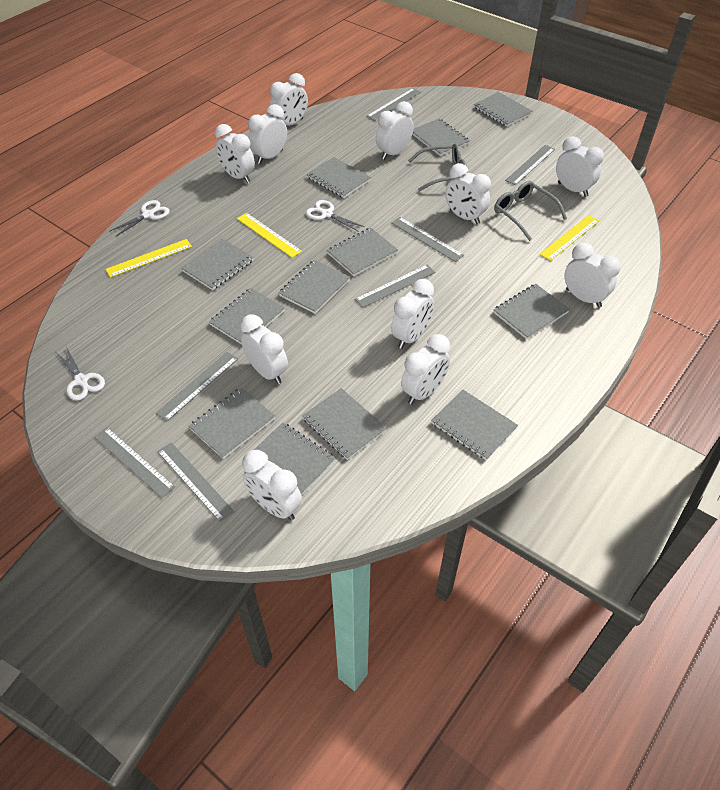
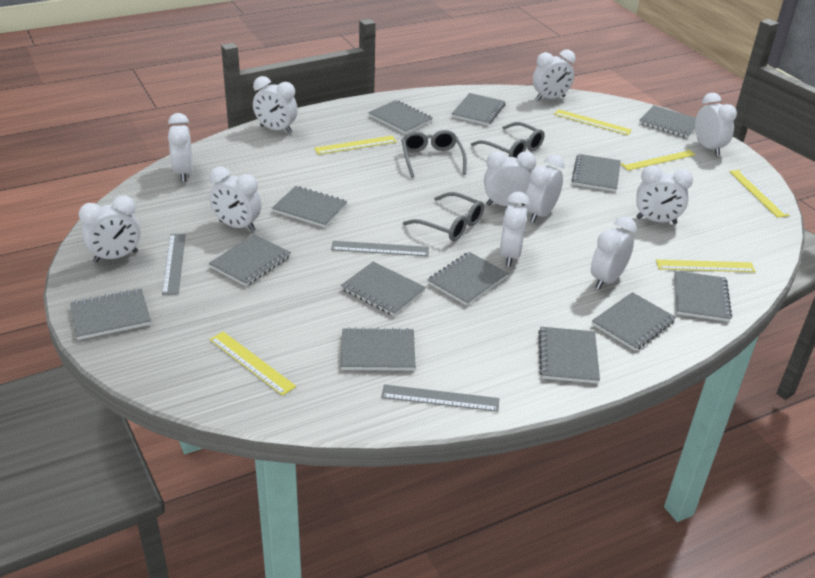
grey glasses: [408,143,468,191] [494,181,567,241] = 2 -> [401,130,467,178] [403,192,484,241] [471,122,544,158] = 3
grey notebook: [181,239,254,290] [189,388,275,459] [209,288,285,344] [254,423,336,495] [279,260,350,314] [302,388,387,460] [307,157,371,198] [327,228,398,276] [412,118,470,156] [431,390,518,460] [474,92,532,127] [493,284,570,339] = 12 -> [70,288,151,340] [209,234,291,286] [272,186,347,228] [341,261,426,316] [341,327,416,371] [368,100,433,134] [427,252,508,306] [452,93,505,126] [538,327,600,384] [572,154,621,192] [592,292,676,351] [639,105,696,138] [674,271,732,322] = 13
grey ruler: [94,427,175,498] [156,352,238,421] [157,442,235,522] [355,265,435,308] [367,88,421,121] [391,217,464,262] [505,145,555,185] = 7 -> [162,233,186,295] [331,241,429,256] [381,384,499,412] = 3
white scissors: [56,347,105,401] [109,200,170,237] [306,200,365,232] = 3 -> none = 0
yellow ruler: [105,239,192,278] [237,213,302,258] [540,215,599,261] = 3 -> [209,331,296,396] [314,136,397,155] [554,109,632,135] [621,149,695,170] [656,260,756,272] [729,170,789,218] = 6

